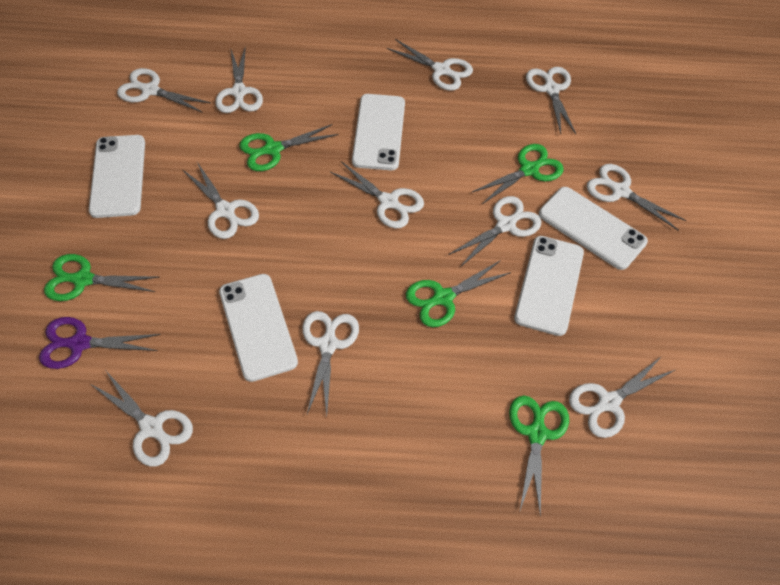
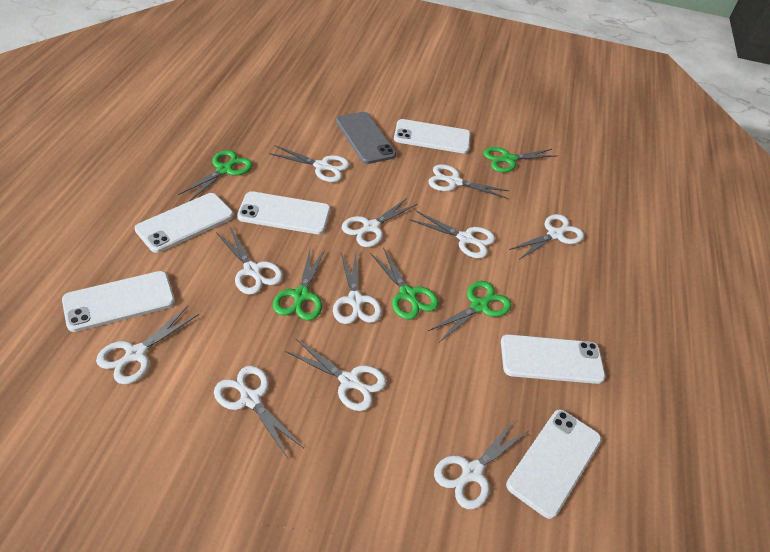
grey phone: none = 0 -> [336,112,396,164] = 1
purple scissors: [39,317,161,369] = 1 -> none = 0
white phone: [89,135,145,218] [219,274,298,382] [352,94,405,170] [514,236,584,336] [539,187,648,270] = 5 -> [62,271,175,332] [135,193,234,253] [237,191,330,234] [394,119,470,153] [501,334,605,384] [506,409,602,519] = 6

